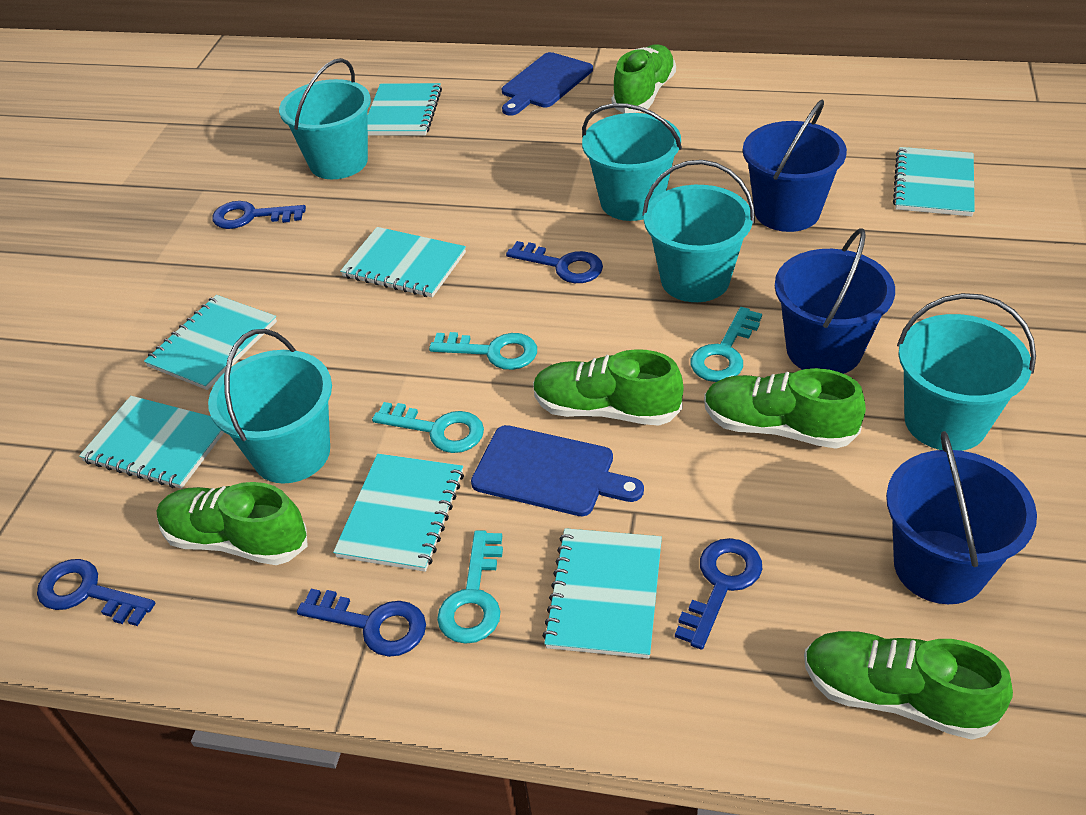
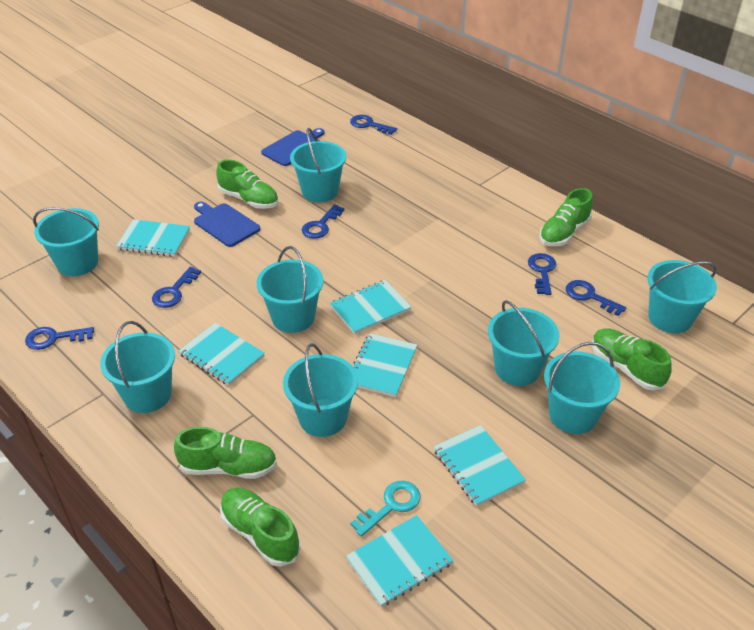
blue bucket: [743,100,847,232] [775,229,895,374] [886,431,1037,604] = 3 -> none = 0
blue key: [37,559,155,626] [212,201,306,229] [297,589,426,657] [506,241,603,283] [675,538,762,650] = 5 -> [25,327,94,350] [152,267,201,308] [302,204,344,239] [350,115,397,135] [528,253,556,295] [566,280,626,316] = 6
turquoise bucket: [208,329,332,484] [279,58,371,179] [582,103,682,221] [642,160,755,302] [897,293,1036,451] = 5 -> [33,207,99,276] [100,321,175,413] [257,246,324,333] [283,343,358,437] [290,128,346,202] [488,300,560,386] [544,342,620,434] [648,260,717,333] = 8
turquoise key: [372,402,484,453] [429,332,537,370] [437,530,503,644] [691,307,762,382] = 4 -> [350,481,421,537] = 1
turquoise notebook: [79,396,224,489] [144,295,277,390] [333,454,464,572] [340,227,466,298] [368,83,442,135] [542,528,662,658] [893,147,975,216] = 7 -> [116,219,190,257] [179,323,265,386] [330,280,411,334] [346,515,454,607] [353,333,417,397] [433,425,526,506] = 6

